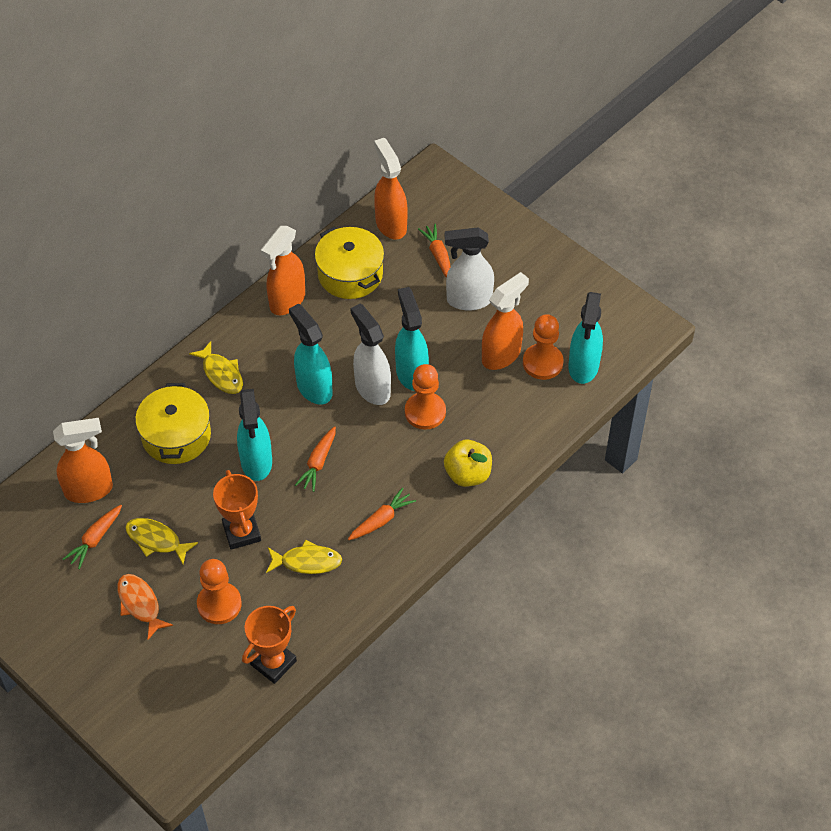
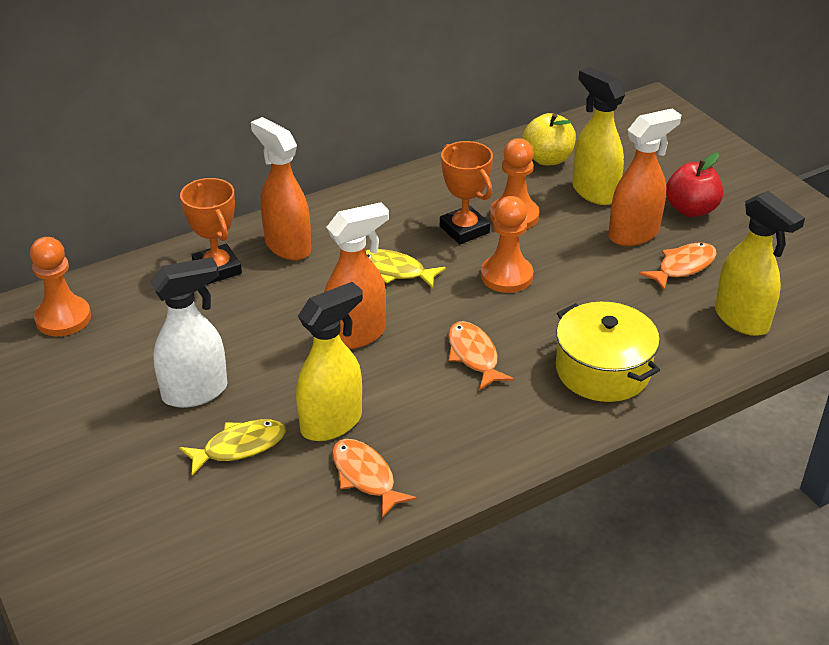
orange carrot: [63,505,122,569] [295,426,336,492] [348,487,416,540] [418,224,451,278] = 4 -> none = 0
orange fish: [117,574,173,640] = 1 -> [332,439,417,518] [448,321,514,390] [639,242,717,290] = 3
orange spray bottle: [53,418,113,503] [261,226,305,315] [374,138,408,240] [482,272,529,370] = 4 -> [251,117,311,260] [324,202,389,349] [608,109,681,246] = 3
red apple: none = 0 -> [666,153,723,217] = 1
turquoise spray bottle: [237,389,272,481] [289,304,332,405] [395,287,429,391] [568,292,603,384] = 4 -> none = 0
white spray bottle: [350,304,391,405] [445,227,494,311] = 2 -> [150,257,227,408] = 1
yellow fish: [125,518,198,564] [189,341,243,394] [266,540,342,574] = 3 -> [179,419,286,475] [365,249,446,288] = 2
yellow pot: [135,383,211,464] [315,227,384,299] = 2 -> [556,302,660,402] = 1
yellow spray bottle: none = 0 -> [296,282,363,441] [573,67,625,205] [715,191,805,336] = 3

